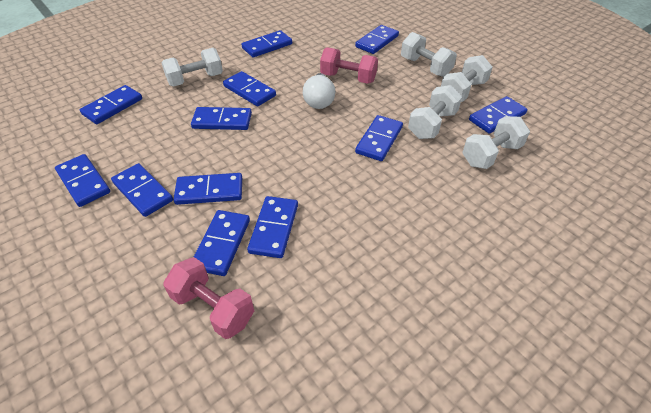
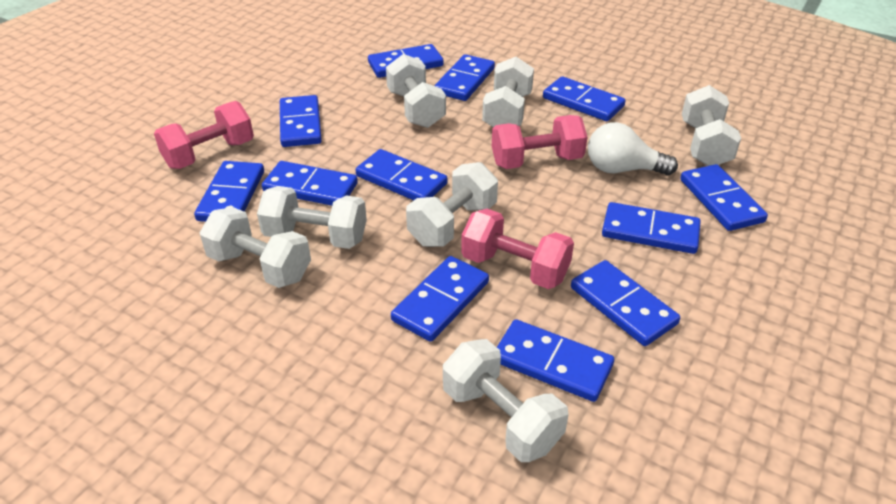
pink dumbbell: [163,257,254,339] [320,47,378,84] = 2 -> [154,101,254,169] [461,209,574,289] [492,115,588,169] = 3
white dumbbell: [162,48,223,86] [401,32,457,77] [408,85,462,139] [441,55,492,102] [463,116,530,169] = 5 -> [200,207,311,288] [257,186,367,249] [386,54,446,128] [406,162,498,247] [443,339,569,462] [482,57,534,127] [682,85,741,166] = 7

